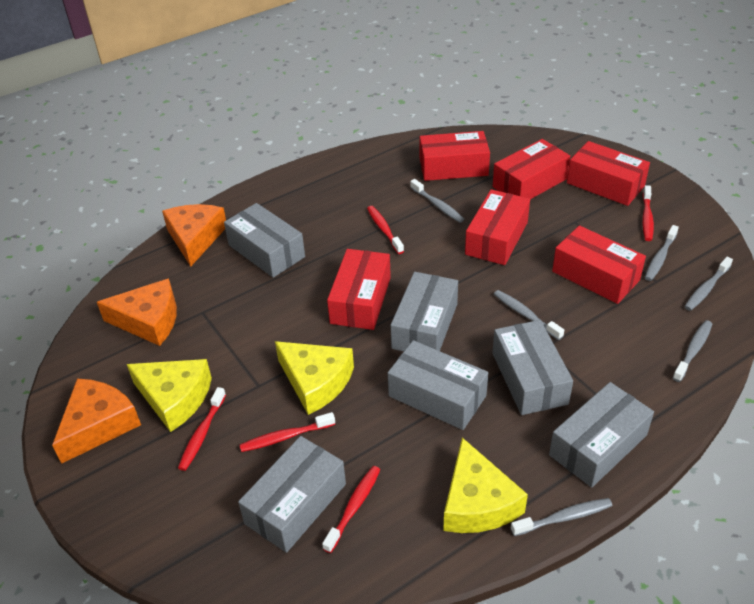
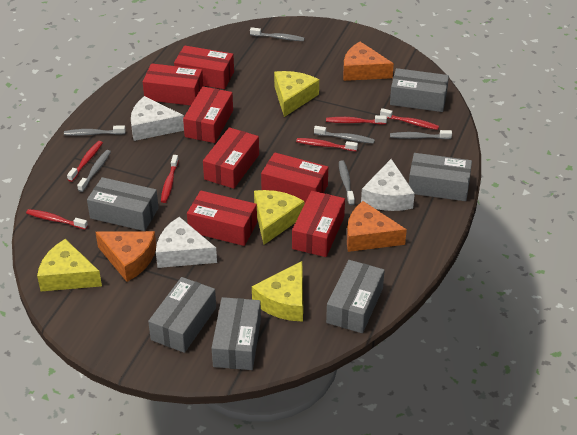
red box: [327,249,391,330] [420,131,490,181] [465,189,530,265] [493,139,570,199] [552,225,646,304] [567,141,650,206] = 6 -> [143,63,203,106] [174,45,234,89] [183,86,233,143] [187,191,257,246] [203,127,259,189] [261,152,328,202] [292,191,345,257] = 7
red toothbrush: [178,387,226,471] [240,412,335,452] [322,466,380,553] [367,206,404,254] [642,185,654,241] = 5 -> [26,209,88,230] [67,141,103,182] [161,155,179,203] [296,138,358,152] [326,115,387,125] [380,108,439,130] = 6
white cheese: none = 0 -> [131,96,184,141] [156,217,217,268] [361,159,415,211] = 3
yellow cheese: [127,359,212,432] [275,341,354,415] [443,438,528,533] = 3 -> [37,239,102,291] [252,261,303,322] [254,190,305,245] [274,71,319,117] = 4

